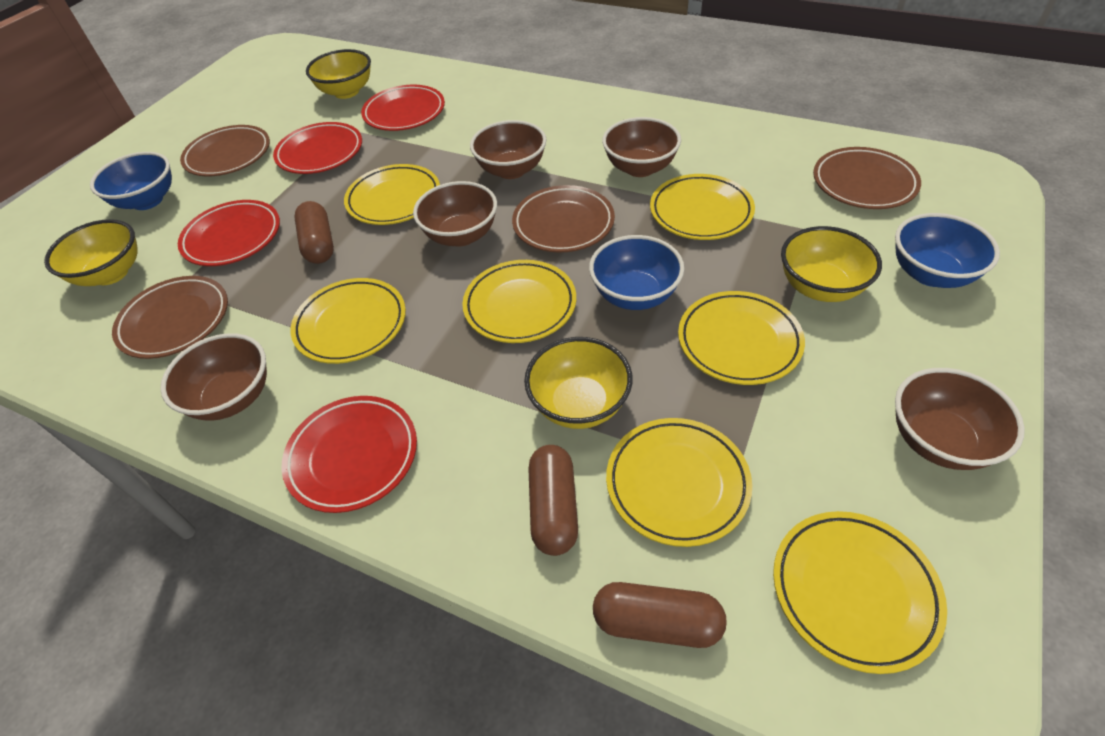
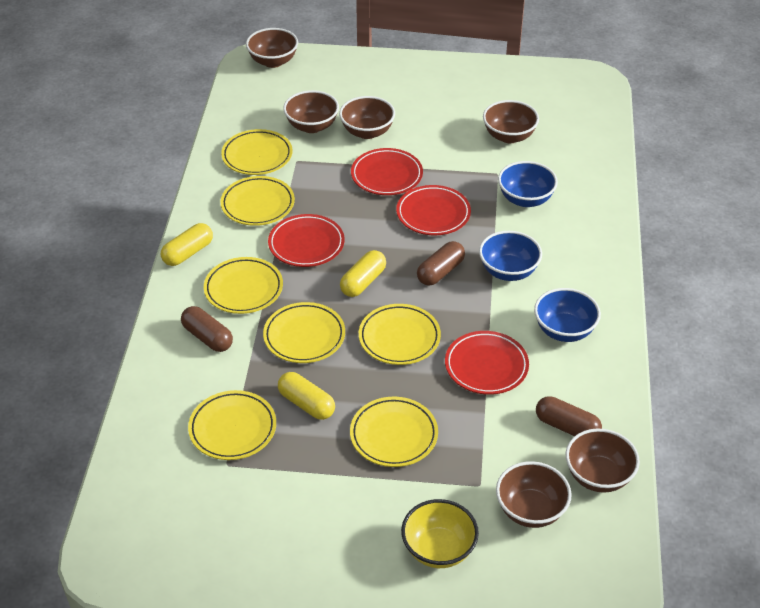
brown bowl: [160,333,267,421] [413,181,497,247] [470,120,546,179] [602,117,681,177] [895,368,1025,470] = 5 -> [246,28,298,68] [283,90,339,133] [339,96,395,139] [483,100,539,143] [496,461,572,528] [566,429,640,493] = 6
brown plate: [112,276,228,359] [180,125,270,176] [512,185,615,253] [813,147,921,209] = 4 -> none = 0
yellow bowl: [44,219,138,286] [306,49,371,99] [524,337,633,429] [781,226,882,302] = 4 -> [401,499,479,568] = 1
yellow capsule: none = 0 -> [161,223,213,266] [278,372,335,420] [340,250,386,297] = 3

